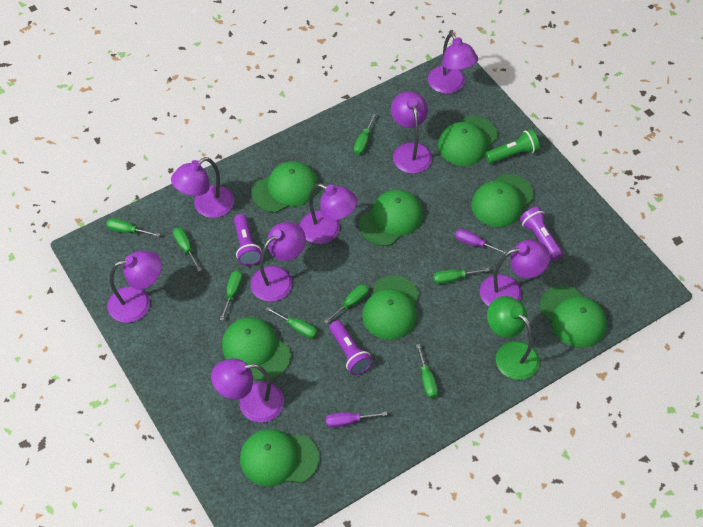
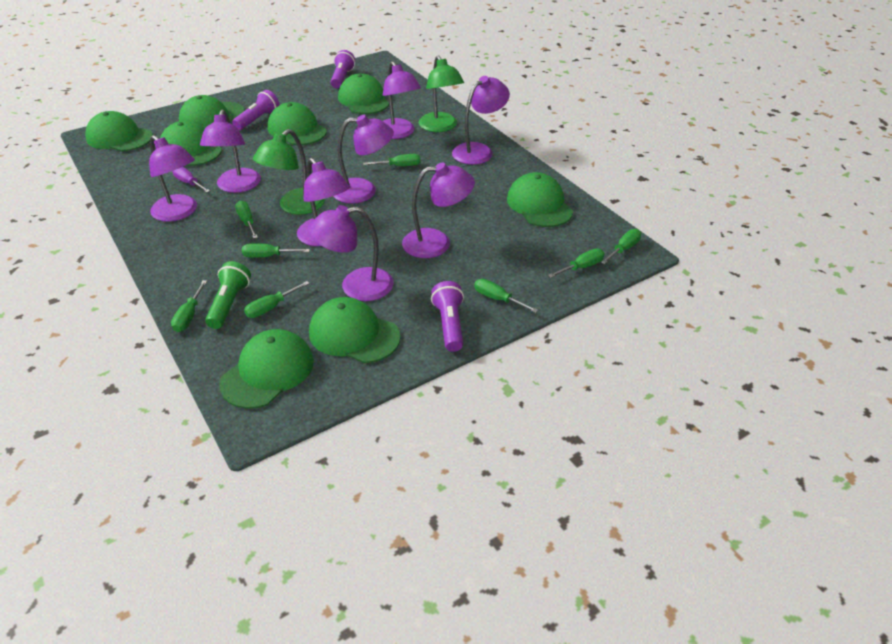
green lamp: [487,296,540,380] = 1 -> [253,129,325,215] [419,55,464,132] = 2
purple screwdriver: [326,411,387,428] [455,229,507,254] = 2 -> [172,167,210,193] = 1

